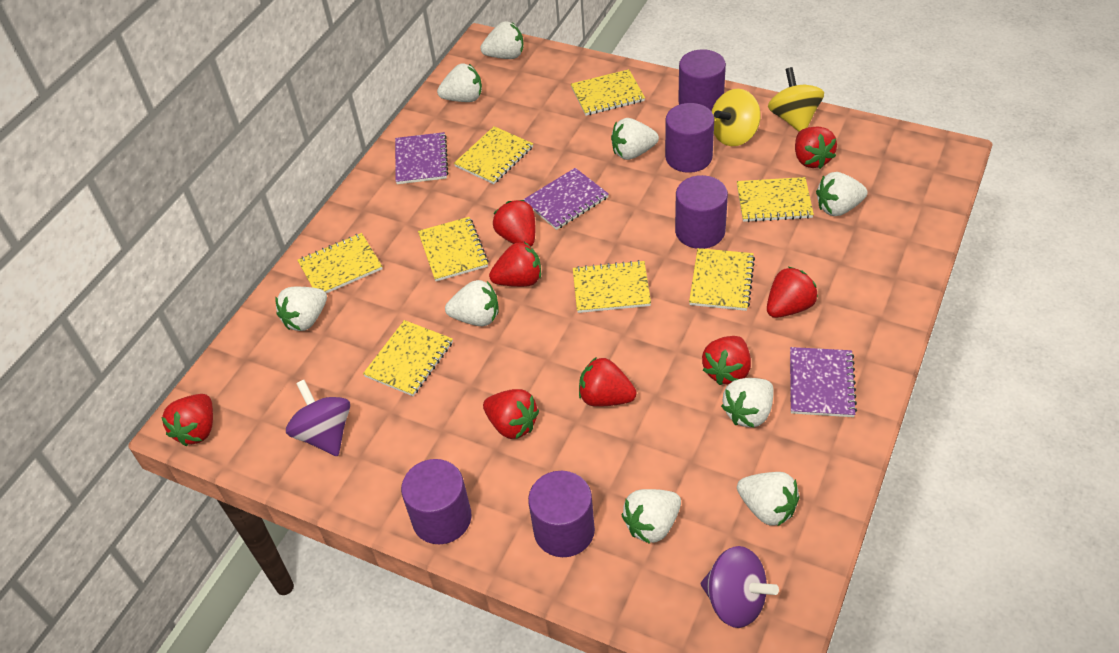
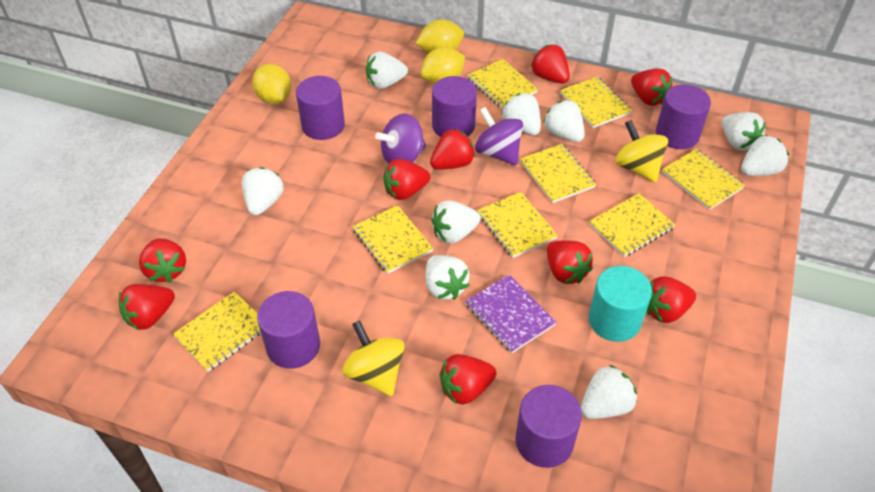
purple notebook: [395,132,448,184] [523,168,609,230] [790,347,857,417] = 3 -> [465,275,557,353] = 1
red strawberry: [161,394,213,446] [483,389,539,439] [489,242,541,287] [493,200,535,247] [579,357,637,407] [702,336,751,385] [767,266,818,318] [795,127,837,169] = 8 -> [119,284,175,330] [139,238,186,283] [383,159,430,200] [430,129,475,170] [439,354,496,405] [531,45,570,84] [547,241,593,284] [631,68,672,106] [647,276,696,323] = 9
turquoise cylinder: none = 0 -> [589,266,652,342] = 1
yellow lemon: none = 0 -> [252,64,291,104] [415,19,464,53] [421,47,465,84] = 3

